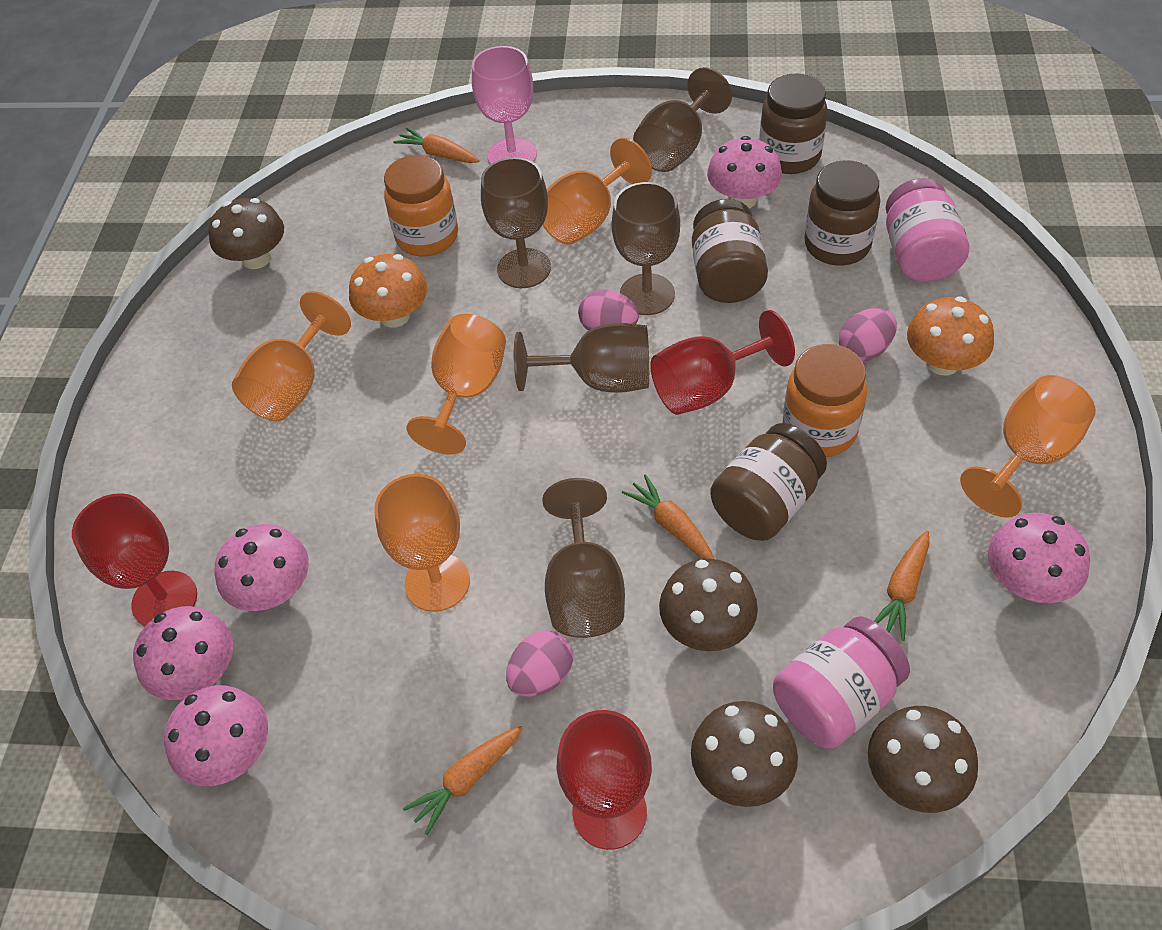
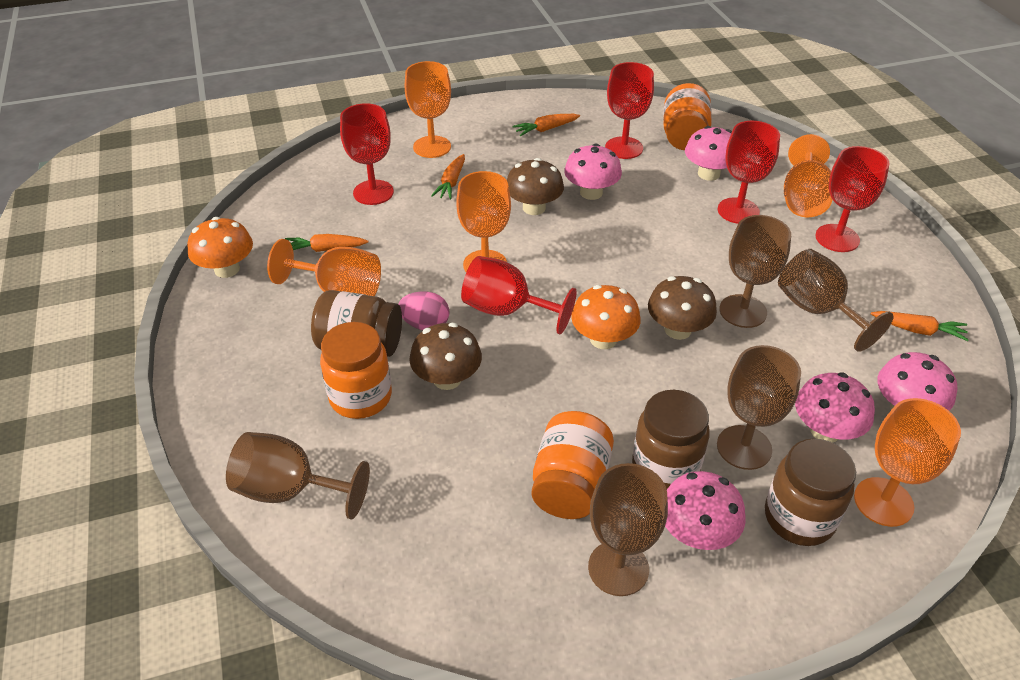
brown jar: [692,199,768,303] [710,423,827,541] [759,74,827,174] [805,160,880,265] = 4 -> [311,290,402,357] [632,390,710,489] [765,439,856,546] = 3
brown mushroom: [208,198,284,269] [659,559,758,651] [691,701,798,807] [868,706,978,813] = 4 -> [409,323,482,390] [507,158,564,215] [648,276,717,340] = 3
orange jar: [384,155,458,256] [783,344,867,457] = 2 -> [320,322,392,419] [531,411,614,519] [663,83,712,150] = 3
pink egg: [506,630,573,697] [578,289,639,331] [839,308,897,361] = 3 -> [399,291,450,330] = 1
pink goblet: [472,46,537,164] = 1 -> none = 0
pink jar: [773,616,910,749] [886,178,969,282] = 2 -> none = 0
red goblet: [72,493,197,626] [557,710,652,850] [650,310,795,415] = 3 -> [340,103,394,205] [461,256,577,334] [605,62,654,159] [718,121,780,224] [815,146,889,252] = 5

